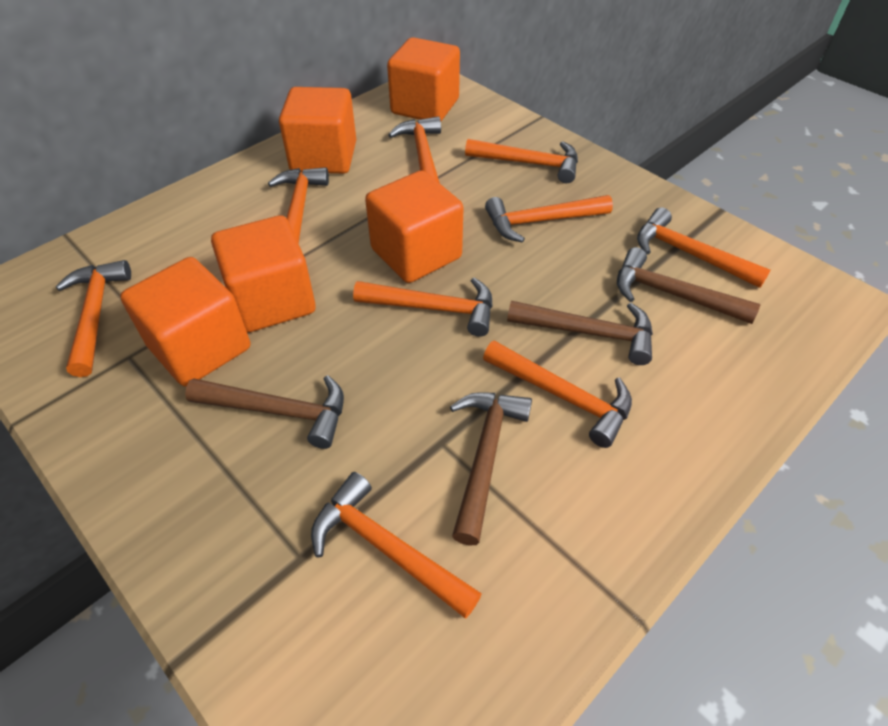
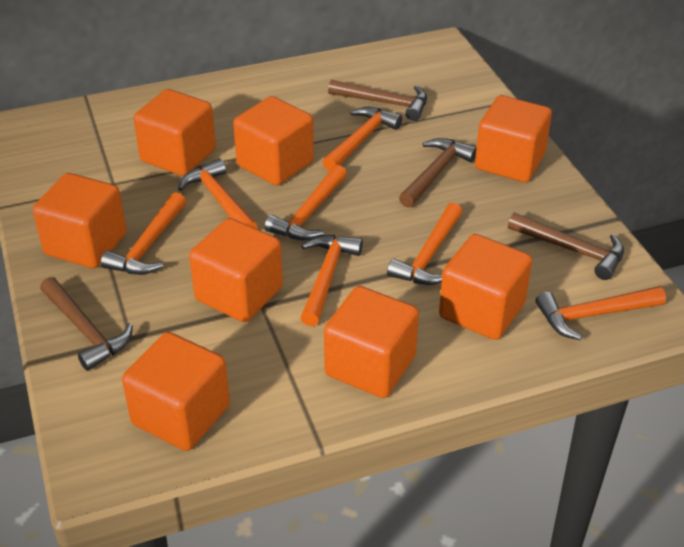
orange cube: [120,257,250,386] [211,215,316,332] [279,87,356,174] [365,170,464,283] [387,37,460,121] = 5 -> [32,173,127,268] [122,332,230,451] [133,89,216,176] [189,218,283,322] [233,96,314,185] [324,286,419,398] [439,234,532,340] [475,95,552,182] = 8
orange hammer: [56,260,131,377] [268,167,329,244] [311,472,482,618] [353,277,493,337] [388,116,441,183] [465,139,578,183] [483,340,632,448] [485,195,613,243] [637,207,771,288] = 9 -> [101,192,186,275] [178,158,258,229] [264,165,347,240] [300,235,363,326] [323,107,402,171] [387,203,463,285] [535,286,666,340] = 7

